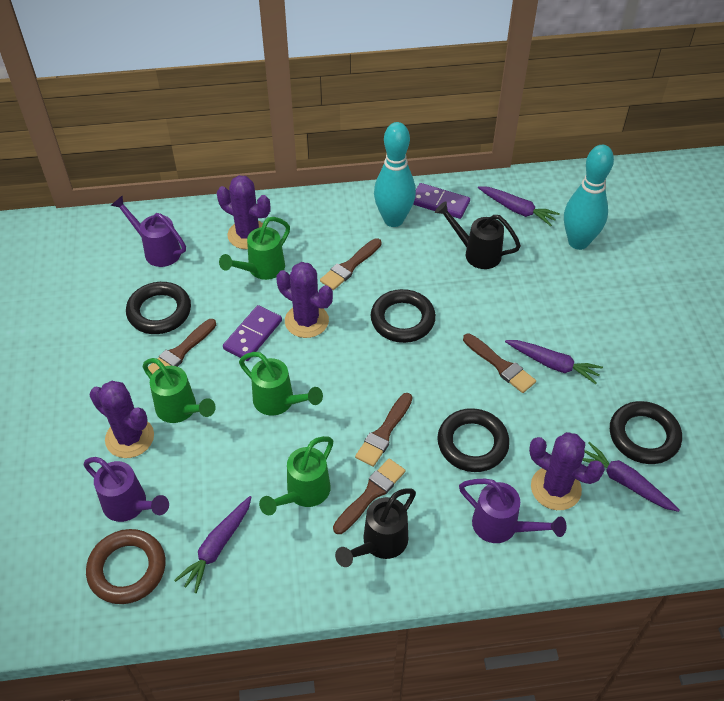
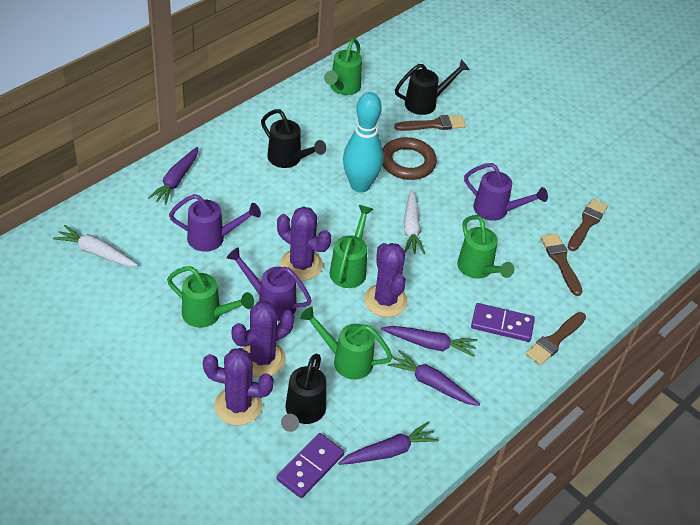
black ring: [126,282,191,334] [371,289,436,343] [437,408,510,472] [610,401,682,464] = 4 -> none = 0
black watering can: [335,488,416,567] [435,201,521,269] = 2 -> [261,109,326,168] [281,354,326,432] [395,59,470,115] = 3
brown brush: [148,319,216,374] [320,238,382,290] [333,458,406,534] [355,393,412,467] [463,333,536,393] = 5 -> [394,115,466,131] [526,312,586,365] [541,233,583,296] [567,199,608,251] = 4
green watering can: [143,358,216,423] [219,217,290,280] [239,352,323,416] [259,436,333,515] = 4 -> [167,266,254,328] [300,307,393,380] [324,38,362,95] [330,205,373,288] [457,215,514,279] = 5
turquoise bowling pin: [374,122,416,227] [564,145,614,250] = 2 -> [343,92,384,192] = 1
white carrot: none = 0 -> [53,225,138,266] [404,189,425,254] = 2

